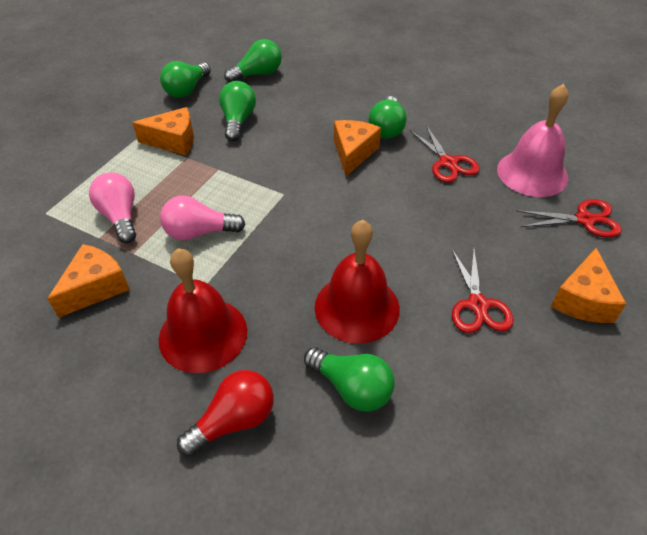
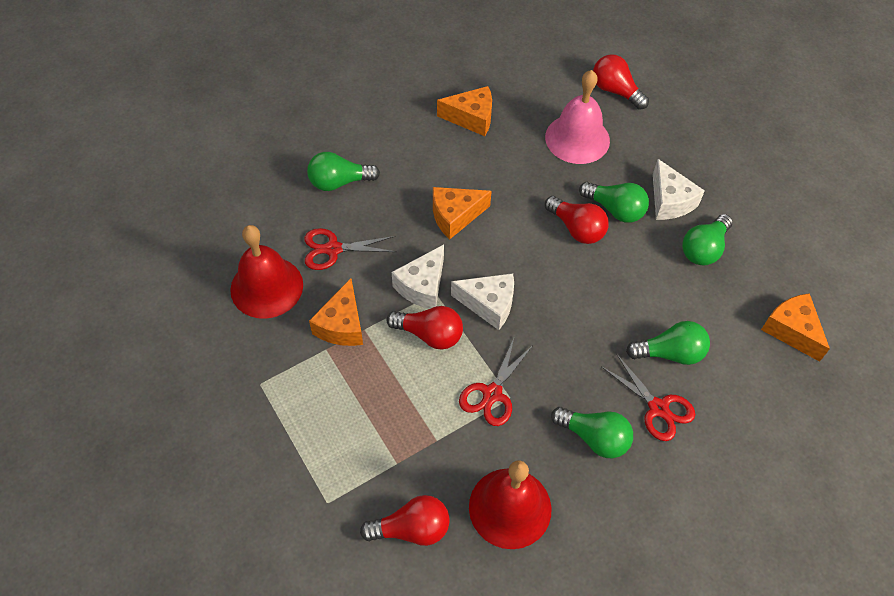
pink light bulb: [89,172,136,243] [160,196,246,241] = 2 -> none = 0
red light bulb: [177,370,274,456] = 1 -> [360,495,450,546] [386,306,463,349] [545,196,609,244] [593,54,649,110] = 4
white cheese: none = 0 -> [392,245,444,309] [451,273,514,330] [653,159,705,220] = 3

